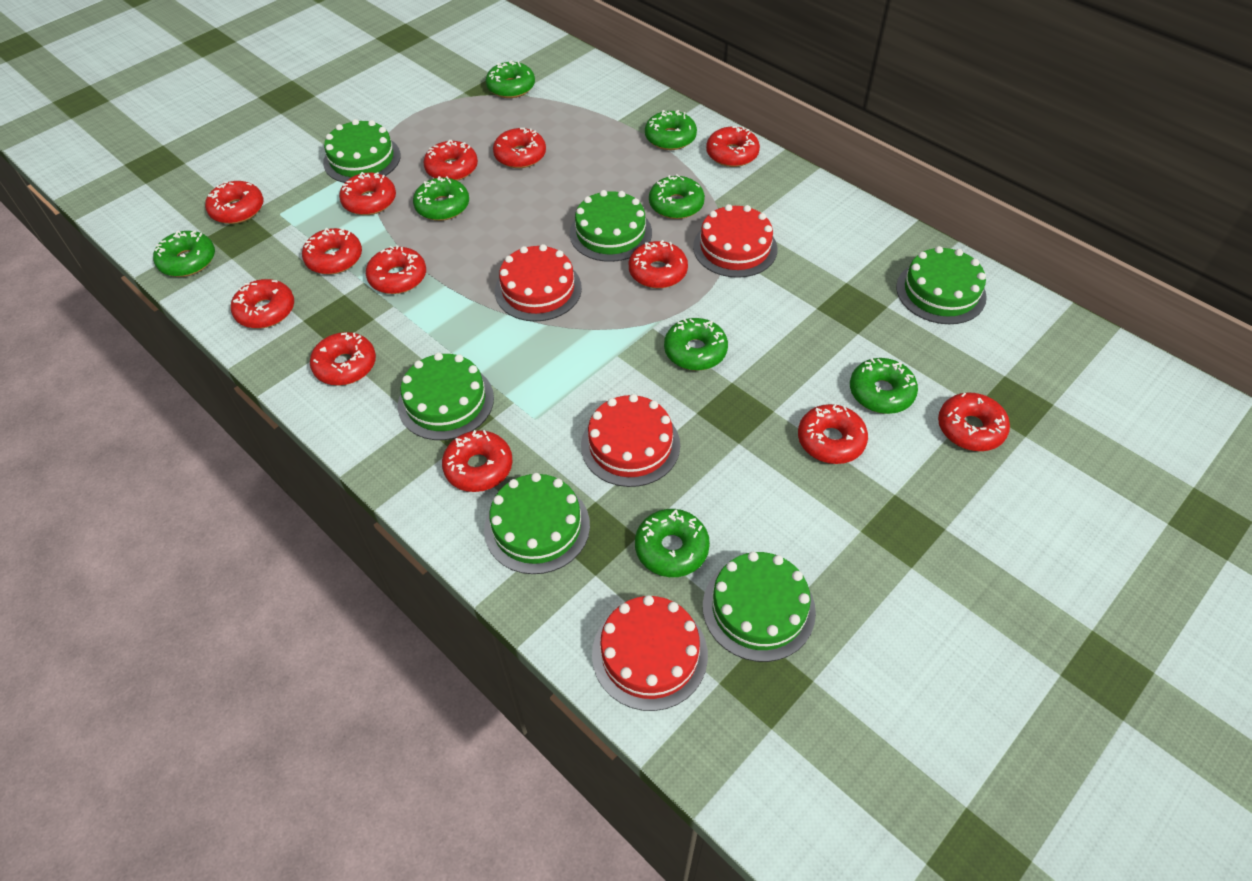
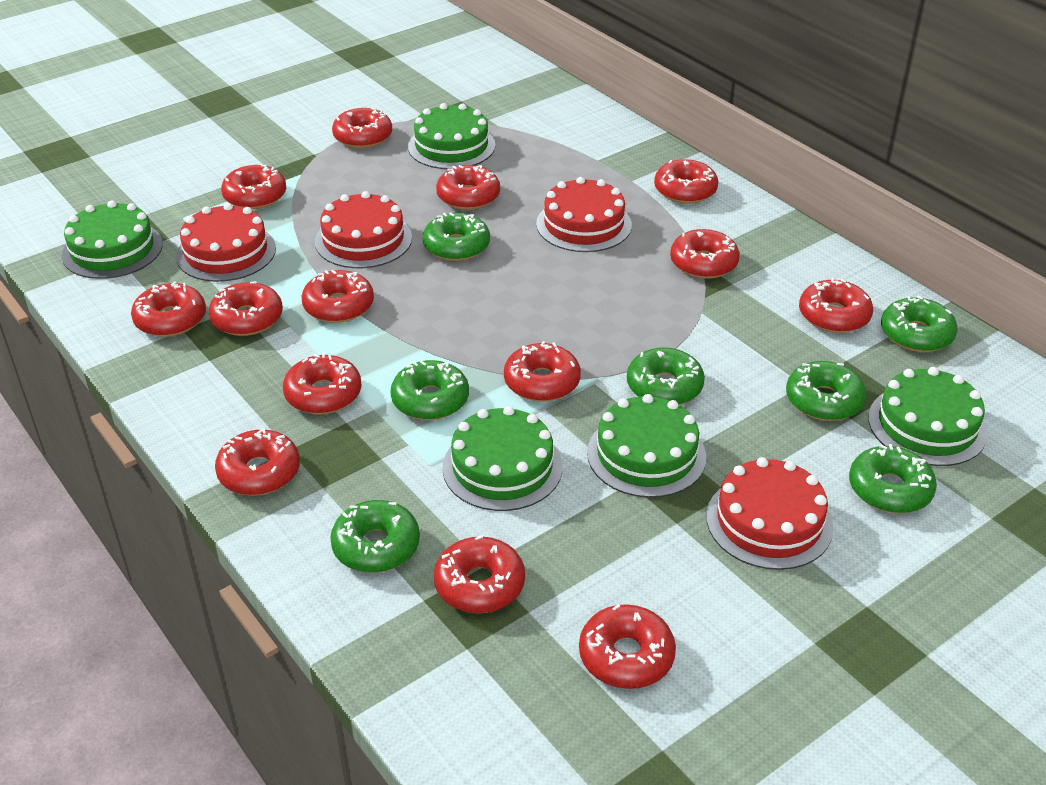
green cake: [323,119,401,183] [398,353,494,440] [484,473,590,574] [569,190,652,262] [703,552,816,662] [896,246,987,324] = 6 -> [62,201,163,279] [408,103,495,169] [442,406,562,511] [587,394,706,498] [868,367,988,466] = 5
green donut: [153,230,215,277] [413,176,469,221] [486,60,535,98] [635,509,710,577] [645,110,697,150] [649,174,705,219] [664,318,728,371] [850,358,918,414] = 8 -> [330,500,420,573] [391,360,469,420] [423,212,490,261] [627,347,705,405] [786,361,866,421] [849,444,937,513] [881,295,957,352] = 7
red donut: [205,181,263,224] [231,279,294,328] [302,228,362,274] [310,332,376,386] [339,172,396,215] [366,245,426,294] [423,140,478,181] [442,430,513,492] [493,128,546,168] [629,240,688,288] [706,126,760,167] [798,404,868,464] [938,392,1010,451] = 13 -> [131,281,206,337] [208,281,283,336] [215,428,300,496] [221,165,286,209] [283,353,362,414] [301,270,374,323] [332,108,392,148] [434,535,525,613] [436,165,500,210] [504,341,581,402] [579,604,676,689] [654,159,719,204] [670,229,740,279] [799,278,873,333] = 14

